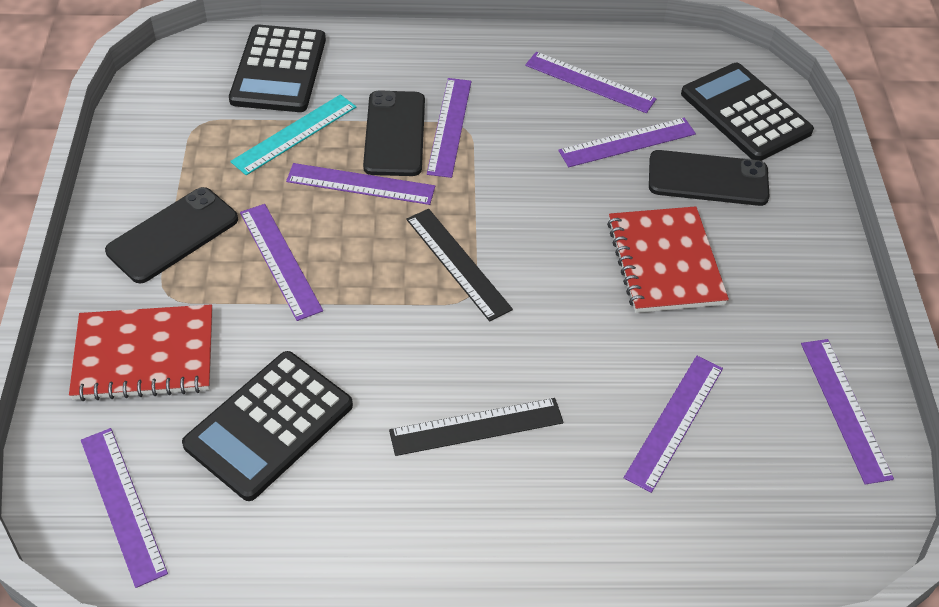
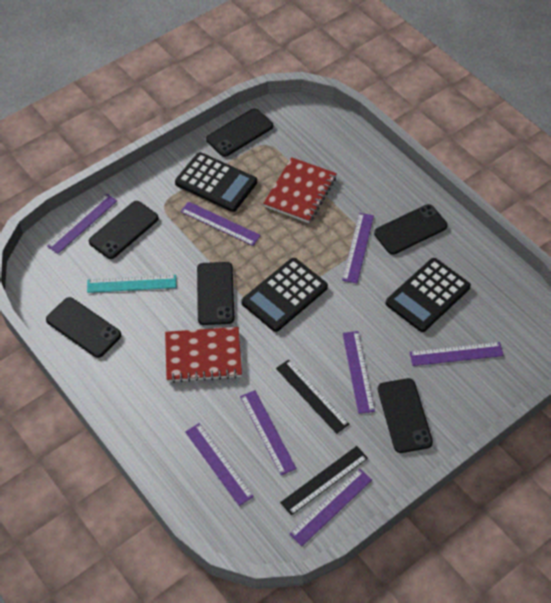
black phone: [105,187,238,283] [363,90,425,176] [649,150,769,206] = 3 -> [46,297,121,358] [89,201,159,259] [197,262,234,325] [206,108,273,157] [374,204,448,255] [378,378,433,453] = 6

